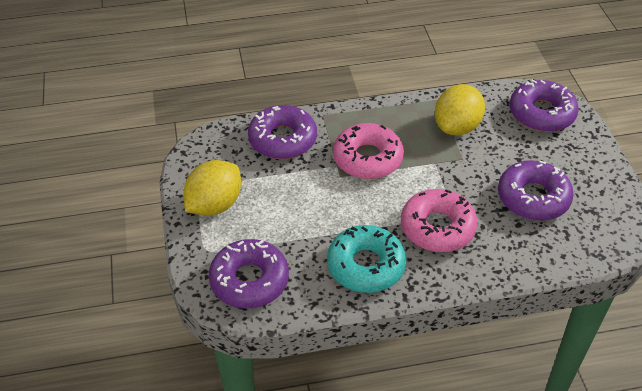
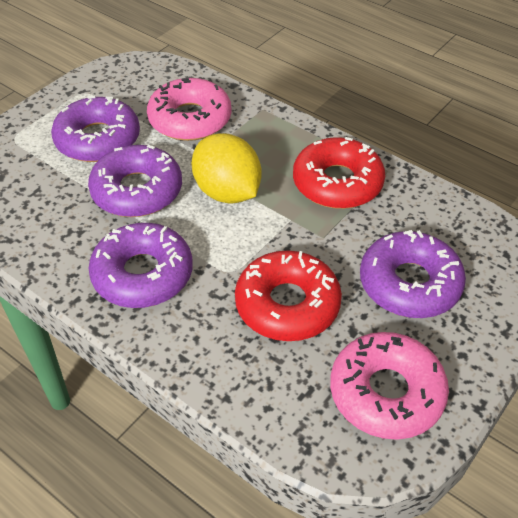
red donut: none = 0 -> [235,251,342,341] [293,137,385,209] = 2
turquoise donut: [327,225,406,293] = 1 -> none = 0
yellow lemon: [184,160,241,216] [435,84,485,136] = 2 -> [191,133,261,203] = 1

